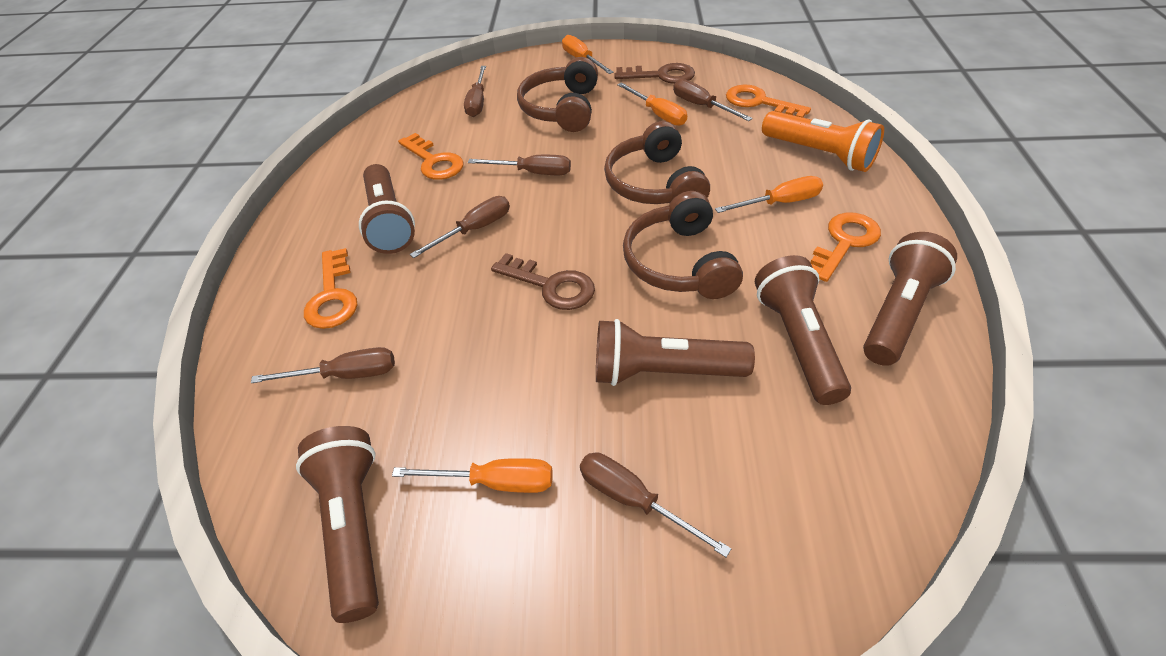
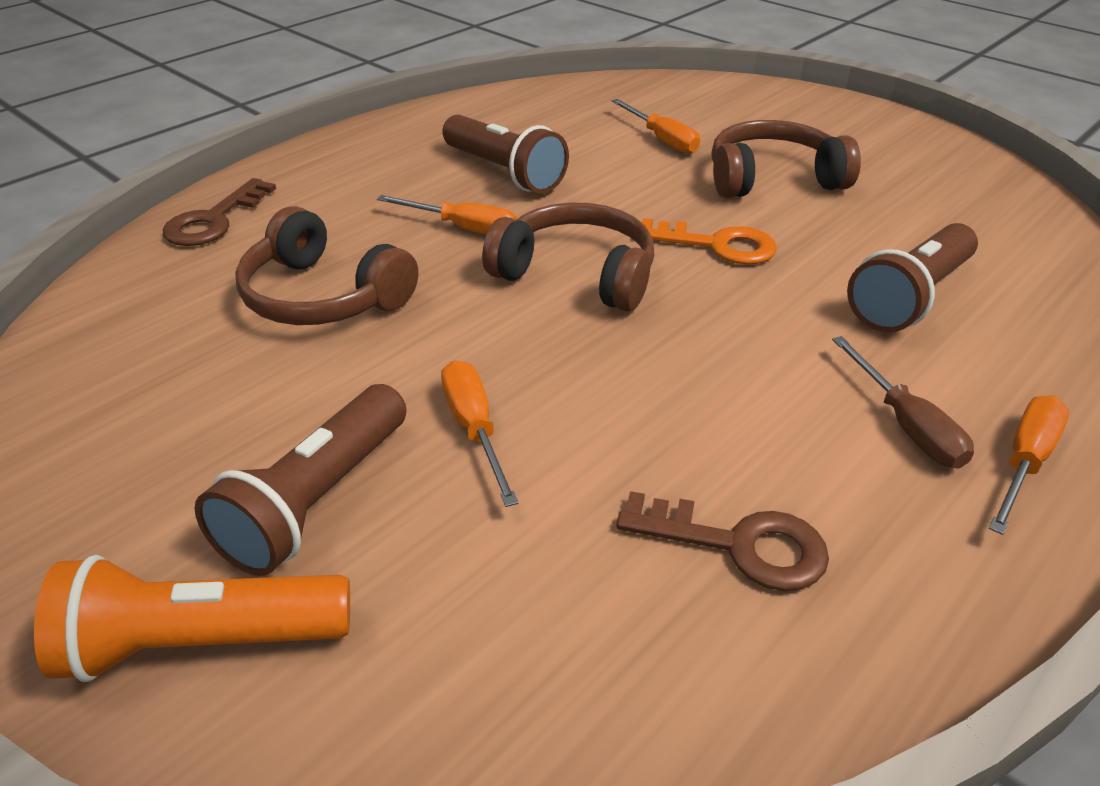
brown flashlight: [296,426,379,623] [359,164,415,254] [596,319,755,386] [755,255,851,405] [863,232,957,366] = 5 -> [195,384,406,576] [442,115,569,193] [847,223,978,332] = 3
brown screwdriver: [251,347,395,383] [410,196,510,258] [464,66,486,117] [468,155,571,175] [580,452,731,557] [673,79,752,121] = 6 -> [832,336,974,469] = 1
orange key: [304,248,357,329] [398,133,464,180] [726,84,811,118] [811,213,881,282] = 4 -> [642,218,777,265] = 1

